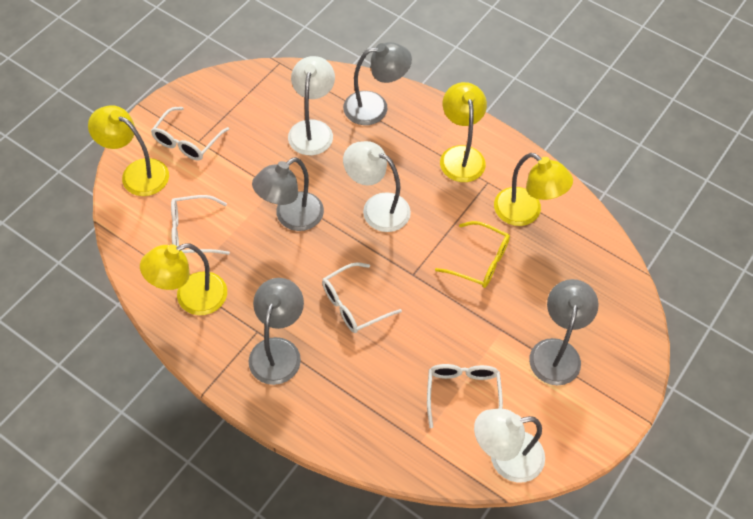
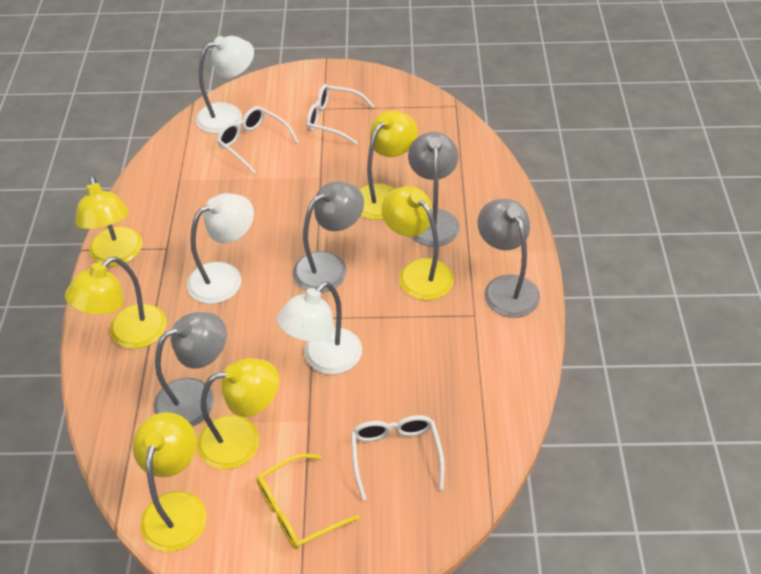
white glasses: [151,107,229,160] [171,195,230,255] [322,262,402,333] [427,364,503,428] = 4 -> [217,106,299,174] [306,84,374,145] [351,415,445,500] = 3
yellow lamp: [88,105,169,196] [140,243,227,315] [440,82,487,182] [494,153,573,226] = 4 -> [65,257,167,349] [75,175,142,266] [133,412,206,552] [197,358,279,470] [359,110,418,220] [381,186,454,300] = 6

